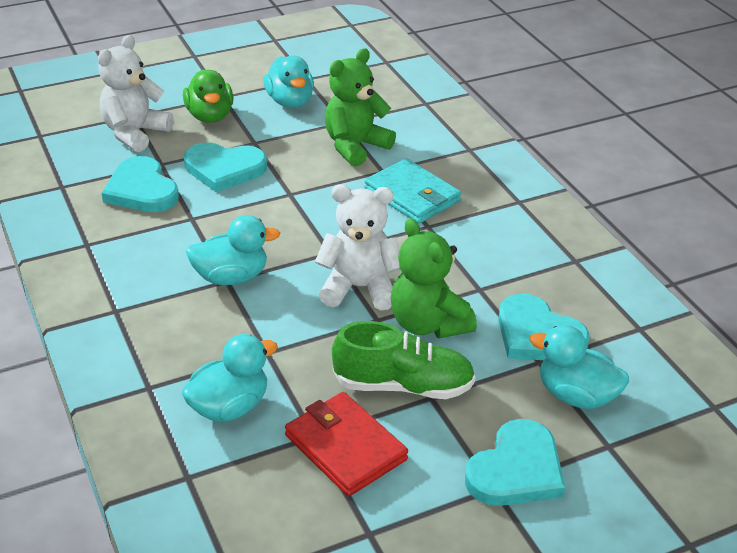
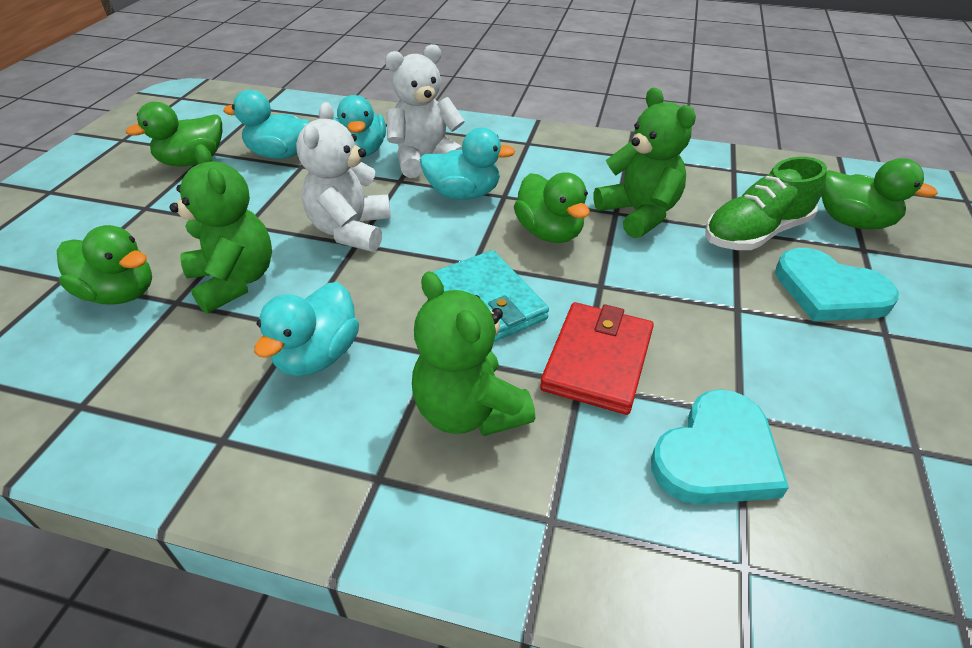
green duck: [183,70,234,123] = 1 -> [57,225,152,305] [126,102,222,167] [514,172,590,243] [821,158,938,229] = 4
green teddy bear: [325,48,396,167] [391,218,477,339] = 2 -> [170,144,272,313] [412,271,536,436] [594,88,696,238] = 3
turquoise heart: [101,156,179,212] [184,142,267,192] [465,419,565,506] [498,293,590,360] = 4 -> [651,389,789,504] [775,248,899,321] = 2

